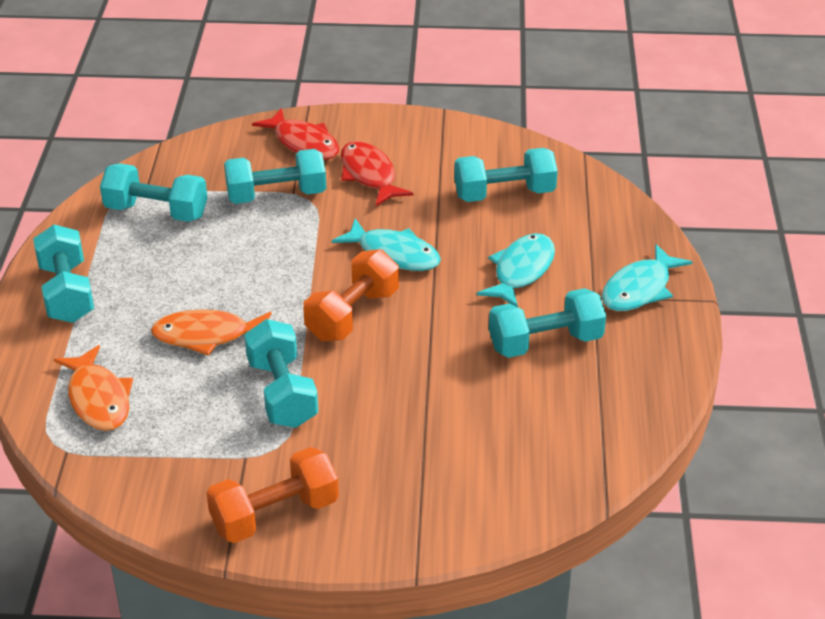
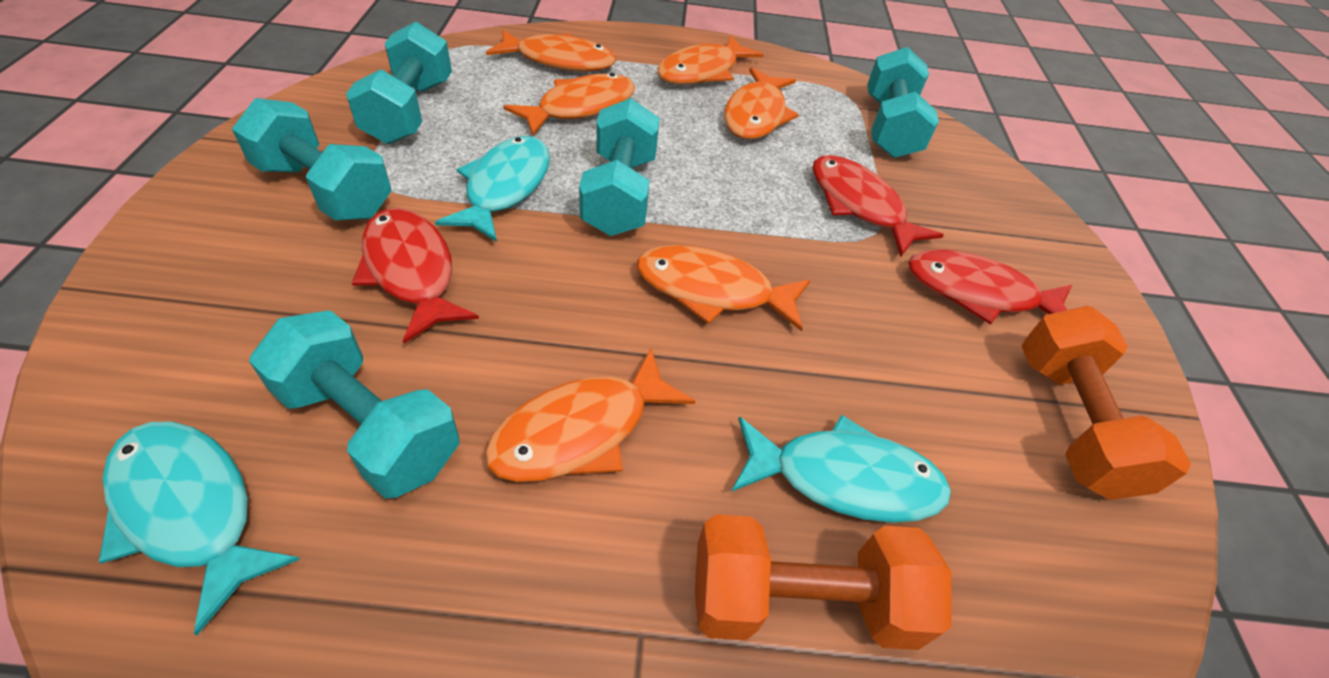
orange fish: [54,345,133,431] [151,309,271,356] = 2 -> [485,348,696,482] [486,29,616,71] [504,73,635,136] [637,245,811,331] [657,35,764,85] [724,67,799,140] = 6
red fish: [252,108,339,160] [340,141,414,206] = 2 -> [352,208,479,344] [812,155,944,257] [908,249,1072,325] = 3
turquoise dumbbell: [33,224,94,323] [100,163,207,222] [224,149,326,204] [244,319,318,428] [454,148,558,202] [489,288,606,358] = 6 -> [232,98,391,221] [249,310,460,498] [346,22,452,144] [579,98,660,236] [867,47,939,158] = 5

